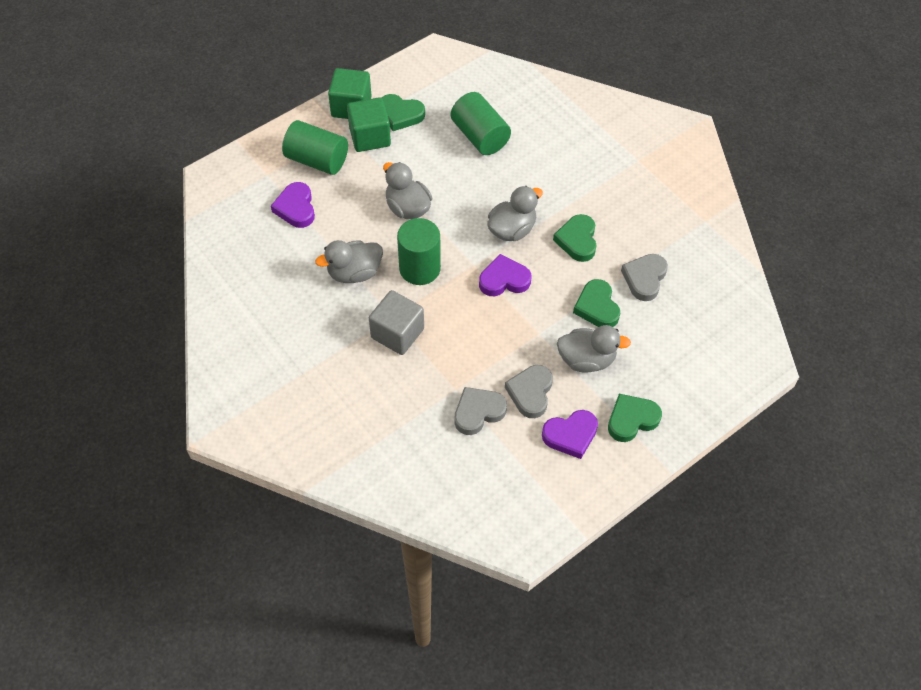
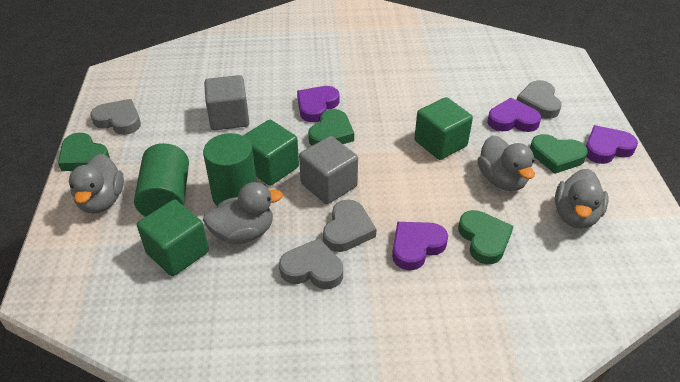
green cube: [328,68,372,119] [347,97,391,152] = 2 -> [137,200,209,276] [243,120,299,186] [414,97,473,160] = 3
green cylinder: [282,120,348,175] [397,218,441,285] [451,92,511,155] = 3 -> [134,143,189,217] [203,133,257,206] = 2
grey cube: [369,290,424,355] = 1 -> [204,75,249,130] [299,136,358,204] = 2
grey heart: [454,387,507,435] [505,365,553,418] [621,254,668,301] = 3 -> [90,99,141,135] [279,238,343,289] [323,199,376,252] [517,80,562,119] = 4
purple heart: [271,182,315,228] [479,254,531,296] [542,410,598,459] = 3 -> [297,86,339,122] [392,222,448,270] [487,98,541,132] [586,125,638,164] = 4

